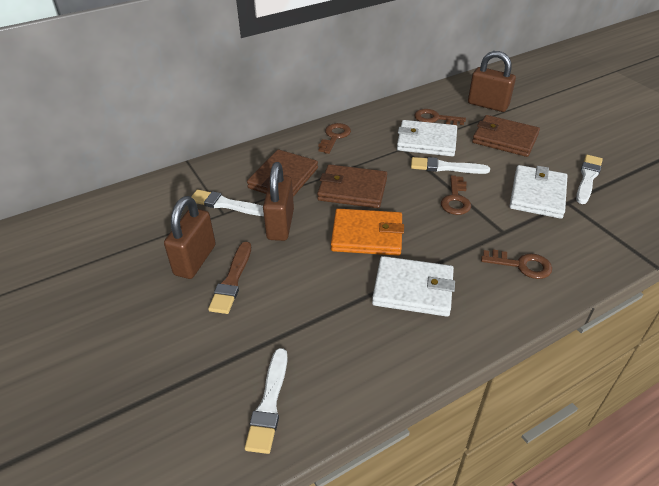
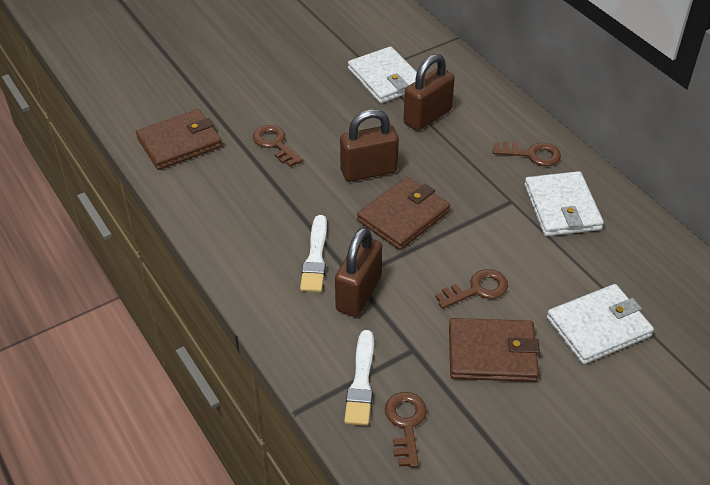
brown brush: [208,242,251,314] = 1 -> none = 0
orange wallet: [331,208,404,256] = 1 -> none = 0
white brush: [191,189,264,216] [245,348,288,454] [411,157,490,174] [576,155,603,204] = 4 -> [300,215,327,292] [344,330,374,426] = 2

